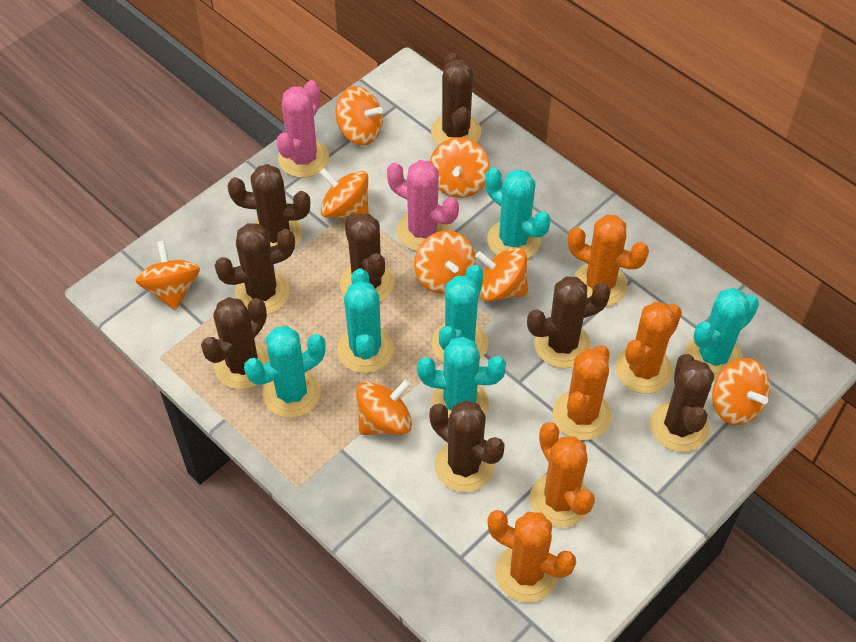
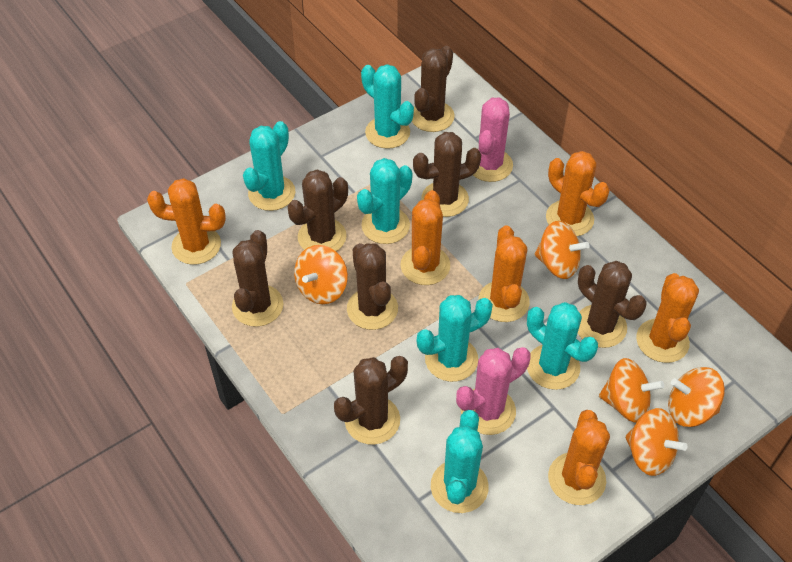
brown cactus: [201,297,270,389] [214,223,295,314] [227,164,310,249] [340,214,394,302] [430,400,504,492] [431,53,481,145] [527,276,611,368] [650,354,714,452] = 8 -> [232,230,284,327] [288,170,348,251] [334,356,408,445] [347,243,398,330] [412,46,455,132] [413,132,481,217] [578,261,647,348] = 7
orange cactus: [487,510,576,602] [530,422,595,528] [553,345,611,440] [568,215,649,306] [616,302,682,394] = 5 -> [147,178,226,265] [401,190,450,285] [478,225,530,322] [546,151,610,236] [548,410,610,505] [636,273,699,363] = 6
orange spinning top: [135,241,200,311] [319,168,369,218] [335,86,383,145] [356,380,412,435] [414,231,476,294] [430,137,490,198] [475,247,528,301] [712,358,770,425] = 8 -> [294,245,348,304] [535,221,589,279] [599,358,664,423] [625,408,688,476] [668,367,725,427] = 5

